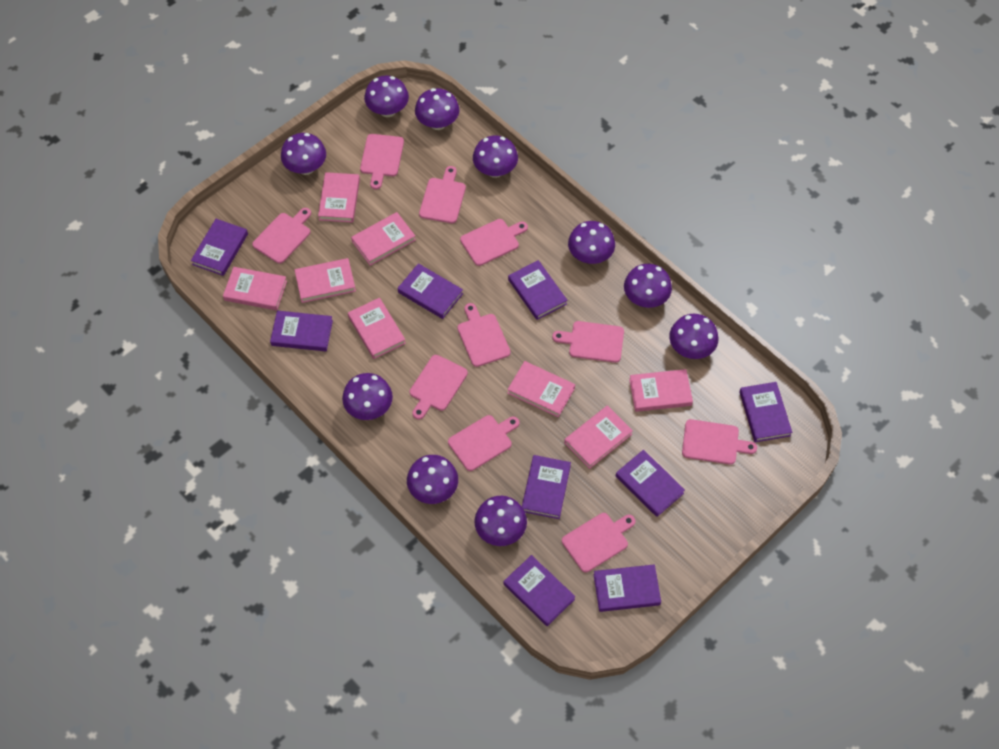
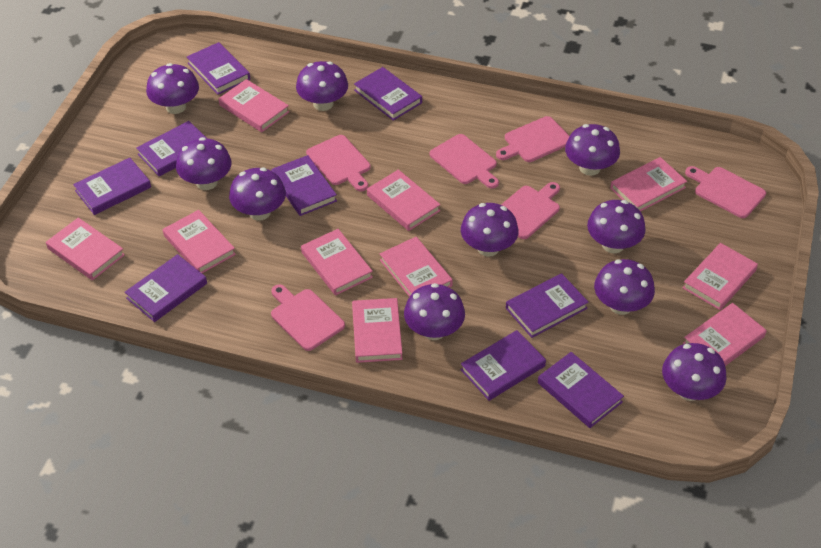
pink book: [223,267,287,310] [294,258,356,303] [318,172,360,223] [348,298,406,359] [351,212,416,266] [507,361,575,417] [564,405,633,469] [629,369,693,412] = 8 -> [46,218,125,281] [163,210,236,273] [219,79,289,132] [301,229,373,296] [352,298,402,363] [367,170,440,231] [380,237,453,297] [610,157,687,211] [683,243,758,310] [683,303,767,366] = 10
pink cutting board: [252,208,311,264] [360,134,404,189] [410,355,468,420] [419,166,466,223] [448,415,519,471] [457,303,511,367] [460,219,528,266] [552,321,624,363] [562,513,636,573] [682,419,757,465] = 10 -> [271,284,345,351] [306,135,371,191] [429,134,499,189] [496,116,569,162] [501,182,560,239] [685,166,766,218] = 6

